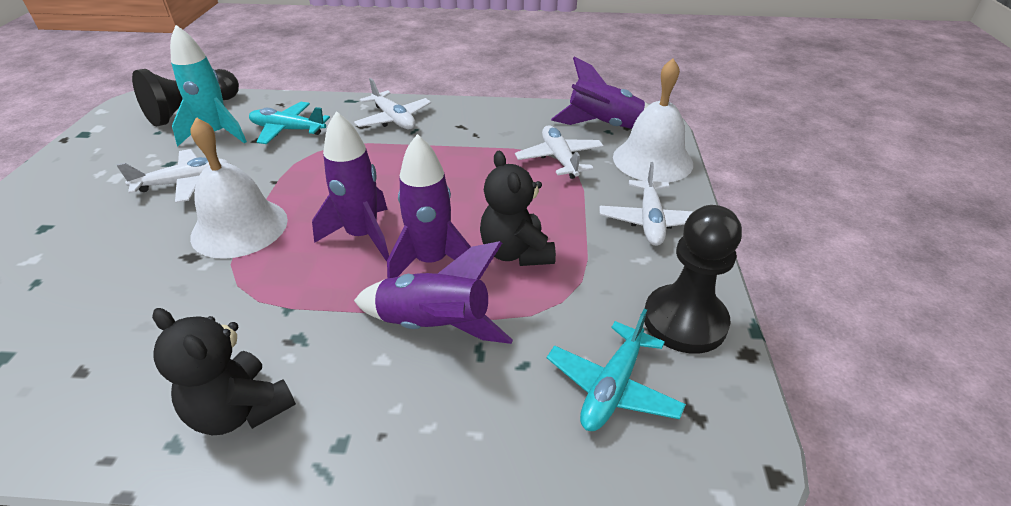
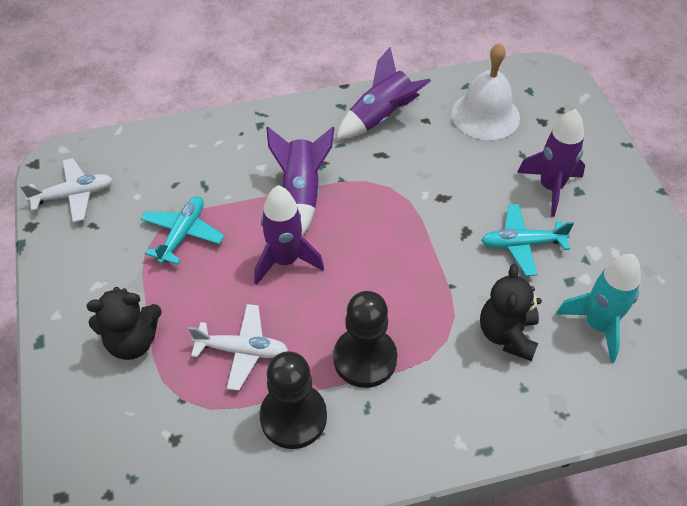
white bell: [190,117,288,259] [613,58,693,182] = 2 -> [451,43,520,140] = 1
white plane: [116,149,230,203] [354,78,431,130] [515,125,604,179] [600,162,694,246] = 4 -> [20,158,113,223] [189,304,288,391] = 2

